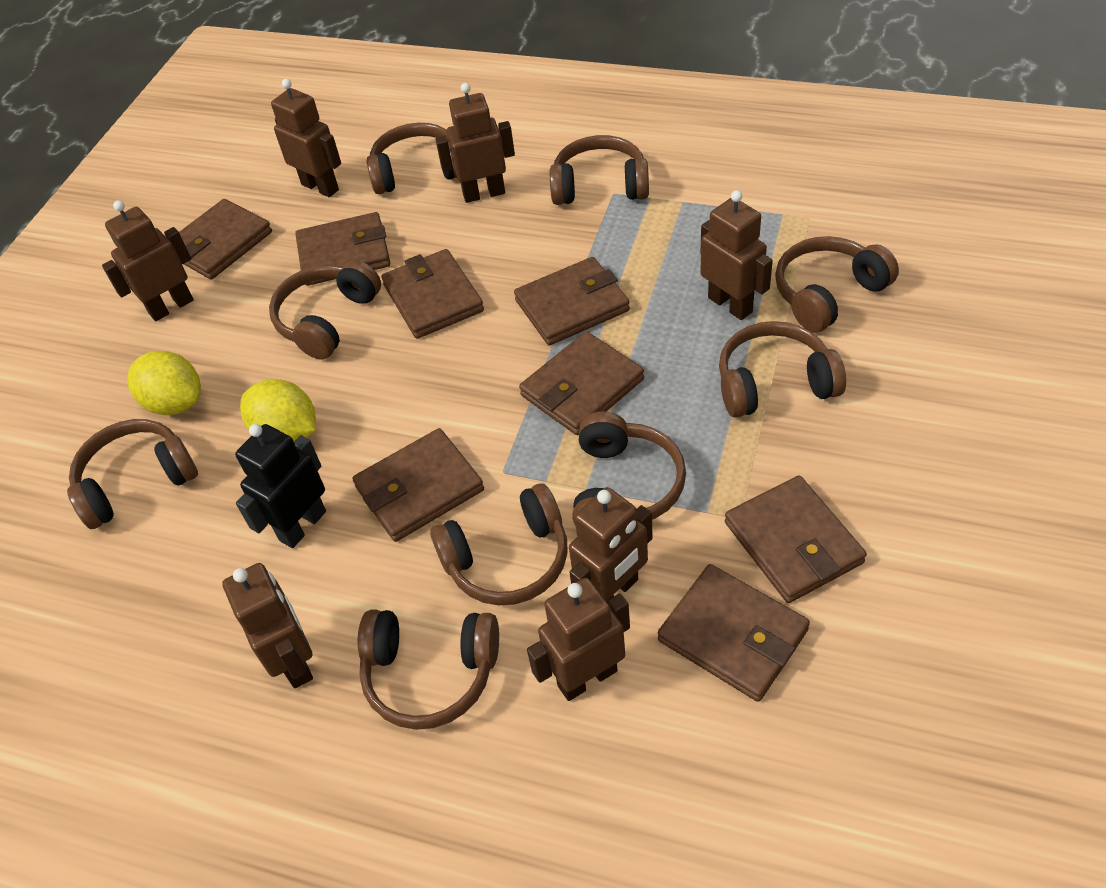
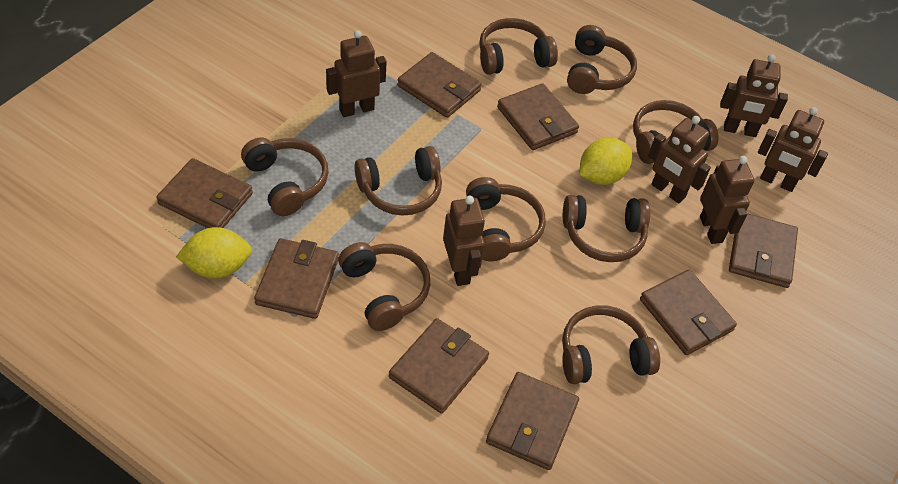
black robot: [235,424,326,548] = 1 -> none = 0
brown robot: [102,200,194,321] [222,563,313,689] [271,79,341,197] [435,83,515,203] [527,578,630,701] [569,487,653,603] [700,190,773,320] = 7 -> [326,30,387,117] [443,196,485,286] [648,116,711,203] [700,156,755,244] [720,54,788,137] [758,107,828,192] = 6

